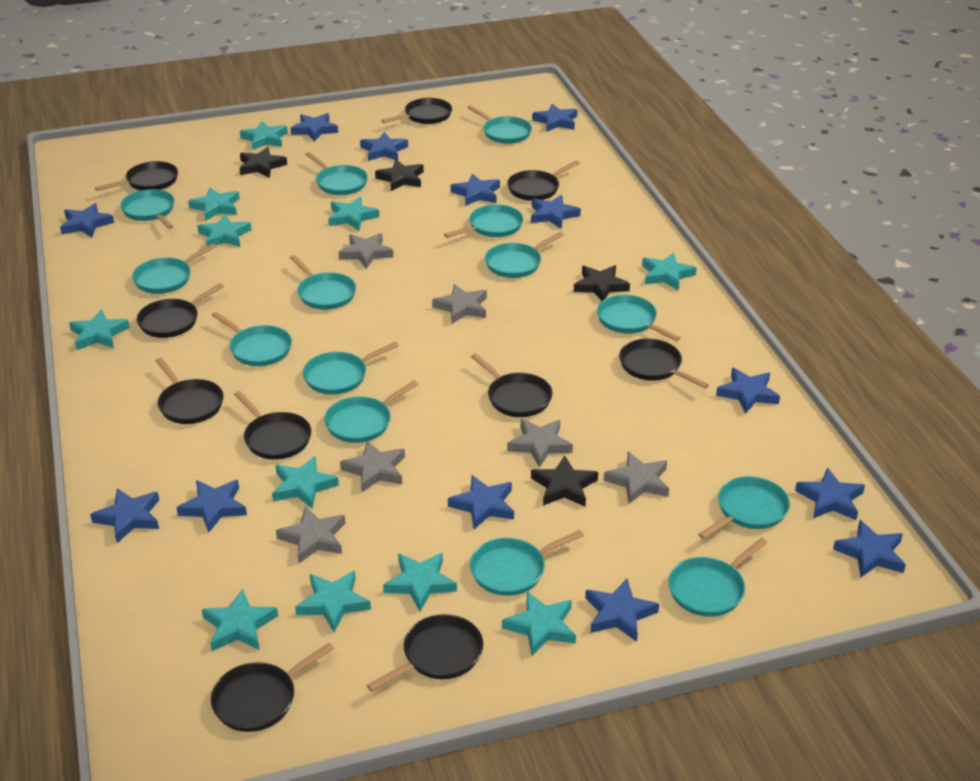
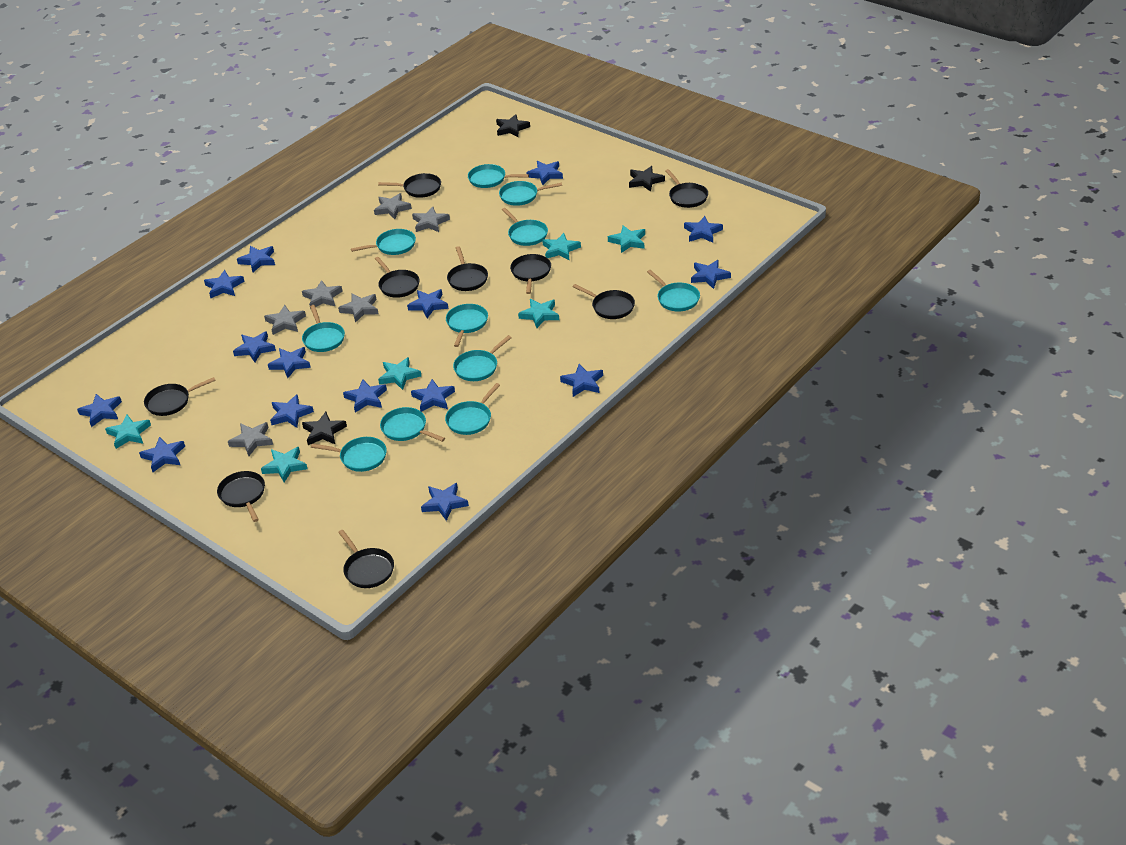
black pan: [95,161,178,191] [137,283,224,338] [155,358,224,424] [211,642,334,732] [234,391,311,460] [366,614,483,692] [381,98,452,124] [471,353,553,417] [507,160,580,201] [619,339,709,389] = 10 -> [144,377,216,416] [217,471,265,522] [338,530,394,588] [375,257,420,298] [378,173,441,198] [447,246,488,291] [510,254,551,294] [573,284,635,319] [666,169,708,208] = 9
black star: [240,147,287,178] [375,160,424,191] [531,455,598,506] [574,265,630,301] = 4 -> [302,412,347,445] [496,114,530,137] [629,166,665,192] = 3
blue star: [60,203,114,237] [90,488,159,543] [176,480,247,532] [291,113,338,142] [360,132,408,161] [448,475,514,529] [451,174,500,206] [531,195,581,229] [532,104,578,132] [585,579,659,642] [716,368,780,414] [795,468,865,520] [833,520,906,577] = 13 -> [77,394,122,427] [139,437,185,472] [204,270,245,298] [233,331,276,362] [237,246,275,272] [268,347,311,378] [270,394,314,428] [343,379,387,413] [407,289,448,318] [411,379,455,412] [421,483,469,521] [526,161,563,185] [560,364,603,397] [684,216,723,243] [691,260,731,289] = 15
turquoise pan: [120,189,175,229] [132,243,216,294] [212,312,292,366] [290,255,356,310] [303,341,399,395] [305,152,368,195] [324,381,418,443] [444,205,523,238] [467,105,532,144] [470,530,584,596] [485,232,564,278] [597,295,680,341] [669,538,767,617] [698,476,790,539] = 14 -> [302,305,345,352] [311,437,387,472] [351,229,416,255] [380,407,445,442] [445,383,500,435] [446,304,488,347] [453,335,512,381] [468,164,529,188] [499,181,562,206] [502,208,548,246] [647,270,700,312] = 11
turquoise star: [69,309,130,350] [188,188,240,221] [197,214,251,247] [202,589,278,651] [240,121,288,150] [272,456,339,509] [295,571,371,632] [328,197,379,231] [383,553,457,611] [502,592,576,656] [642,253,697,291] = 11 -> [105,415,151,449] [261,447,308,482] [378,357,421,390] [518,299,559,328] [542,233,581,260] [608,225,645,253] = 6

